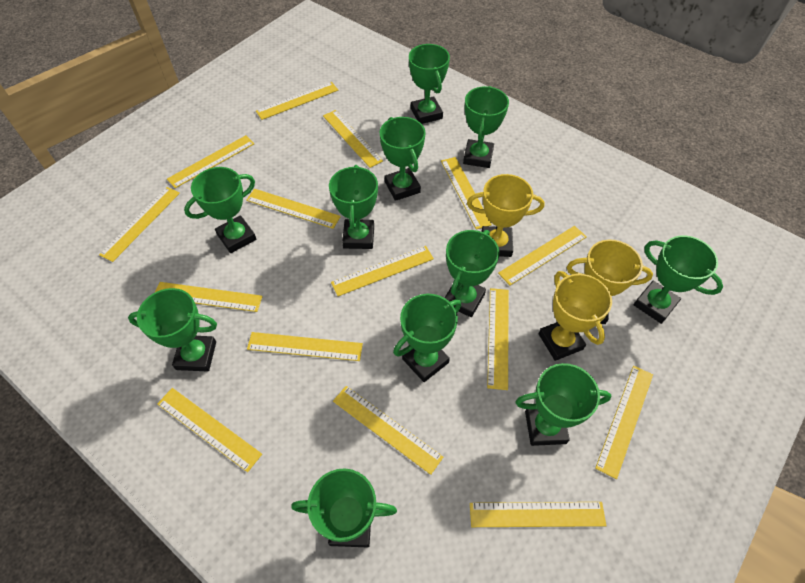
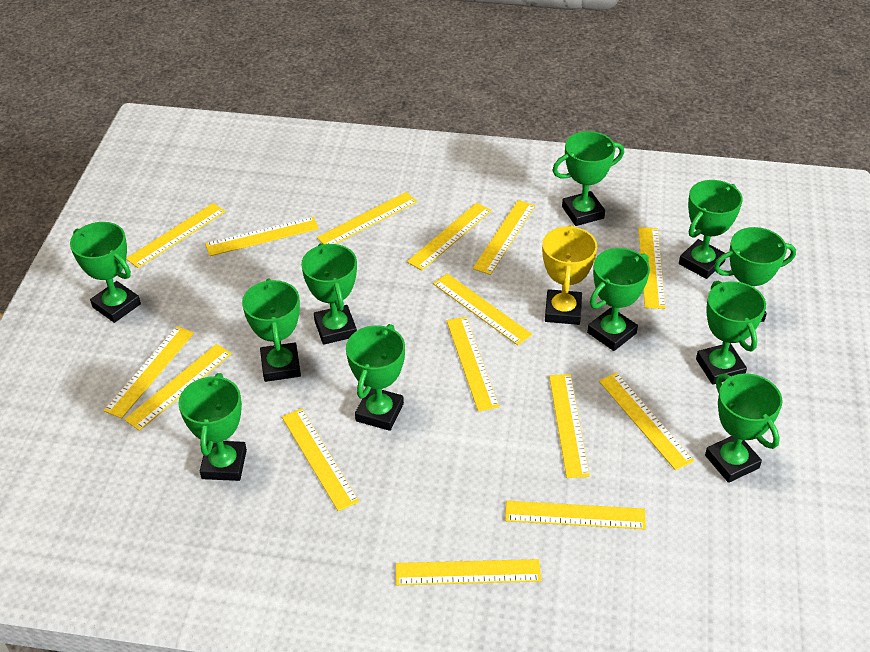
yellow trophy: [467,174,545,257] [539,271,612,361] [567,240,653,324] = 3 -> [542,225,597,325] = 1

